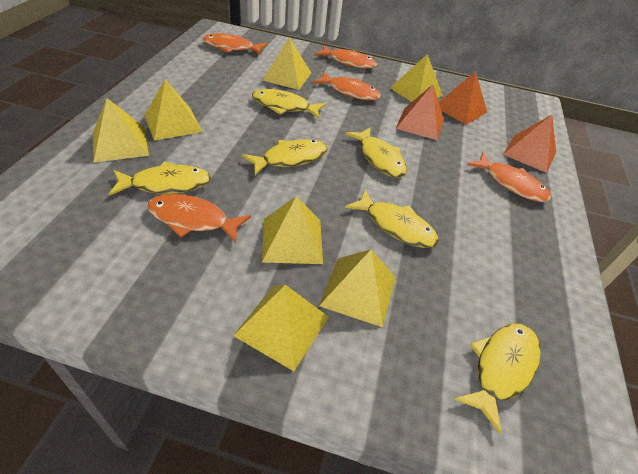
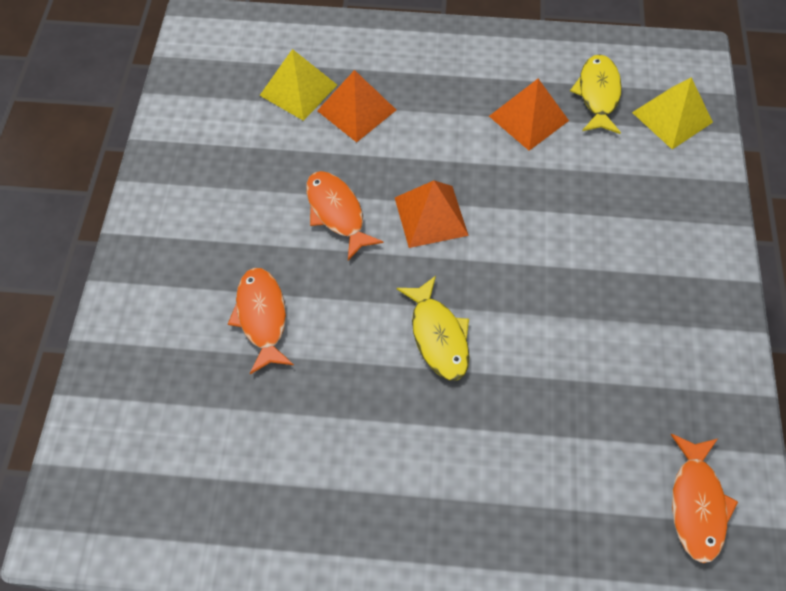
orange fish: [147,194,251,243] [203,33,267,55] [312,72,381,100] [314,45,377,69] [467,152,551,202] = 5 -> [228,268,294,374] [306,171,384,260] [671,434,738,563] = 3
yellow fish: [109,162,211,196] [242,139,327,175] [252,89,326,119] [345,127,407,178] [345,189,439,248] [454,324,541,434] = 6 -> [396,276,469,381] [570,54,622,134] = 2
yellow pyramid: [93,98,149,163] [144,79,202,141] [233,285,329,371] [262,37,311,90] [262,197,323,264] [319,249,396,328] [390,54,443,102] = 7 -> [259,49,337,121] [632,77,713,149] = 2

